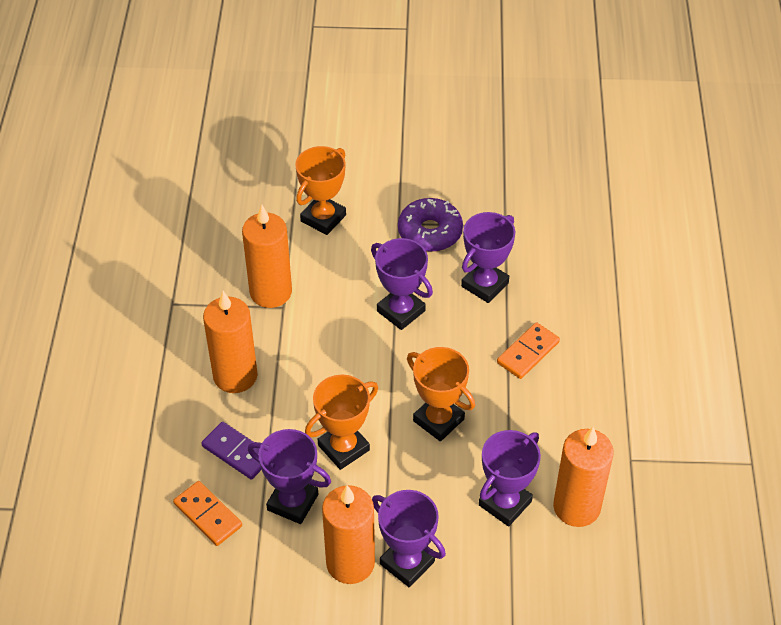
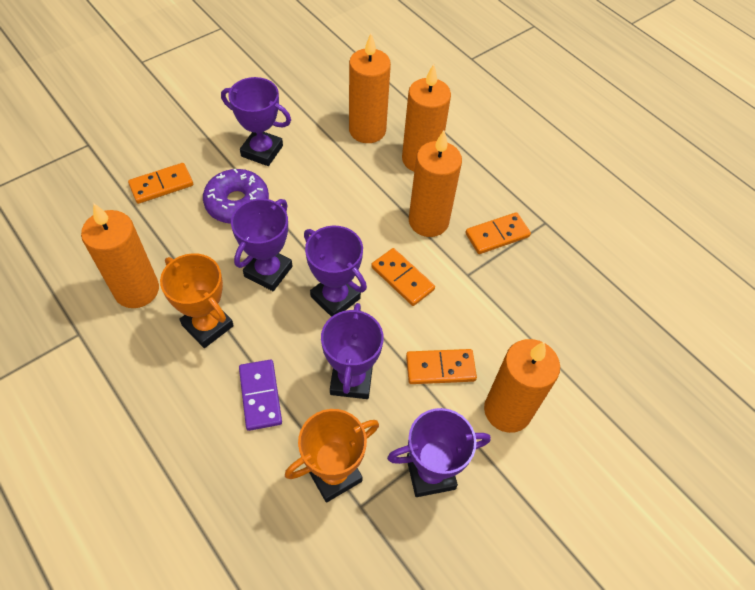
orange candle: [203,291,258,393] [242,205,292,308] [322,485,375,584] [553,427,614,527] = 4 -> [81,203,159,308] [349,34,391,143] [402,64,451,172] [409,130,462,237] [484,339,560,433] = 5
orange domino: [173,481,242,546] [497,322,560,379] = 2 -> [128,163,193,204] [371,248,435,306] [406,349,477,384] [465,212,531,254] = 4
orange trophy: [295,146,346,235] [305,375,378,470] [407,347,475,441] = 3 -> [160,253,234,348] [285,409,379,502] = 2

